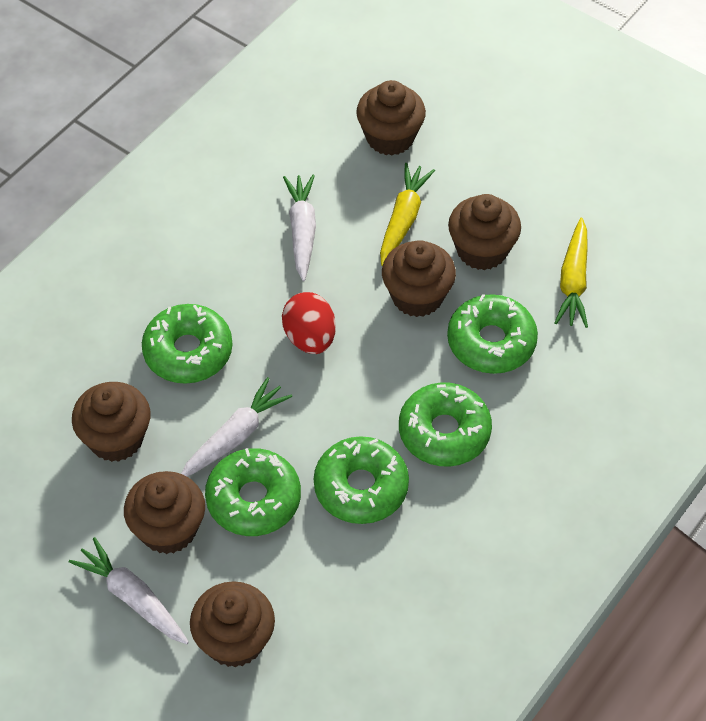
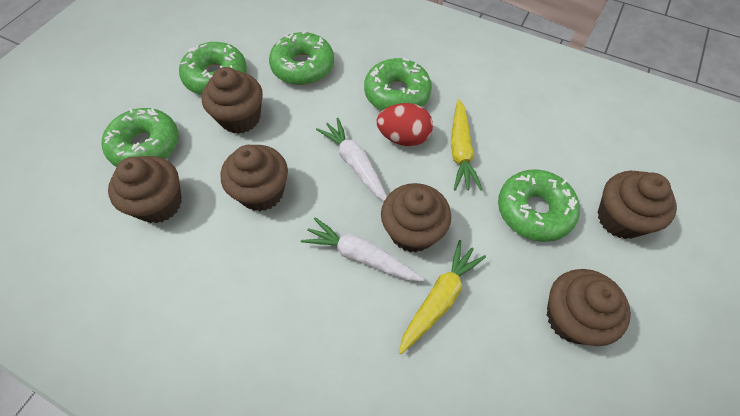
white carrot: [69,537,189,644] [181,377,292,477] [283,175,316,281] = 3 -> [301,217,424,281] [316,118,387,201] = 2

